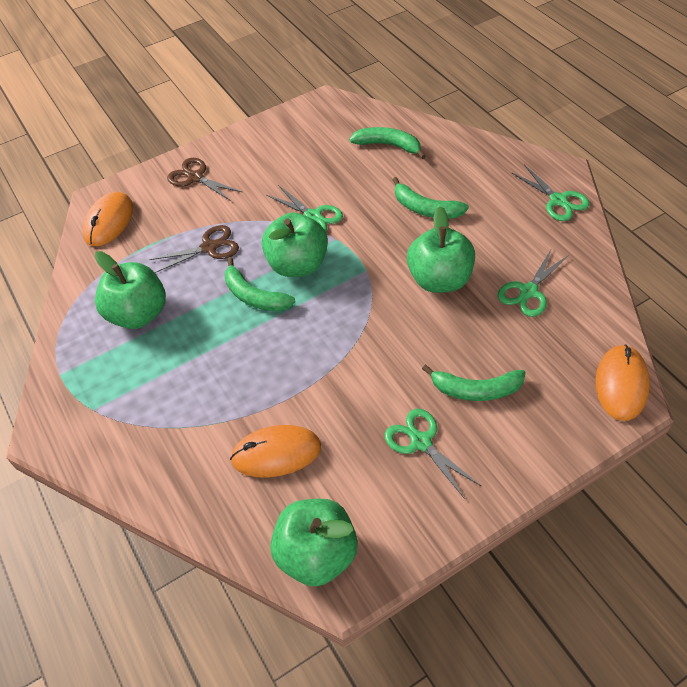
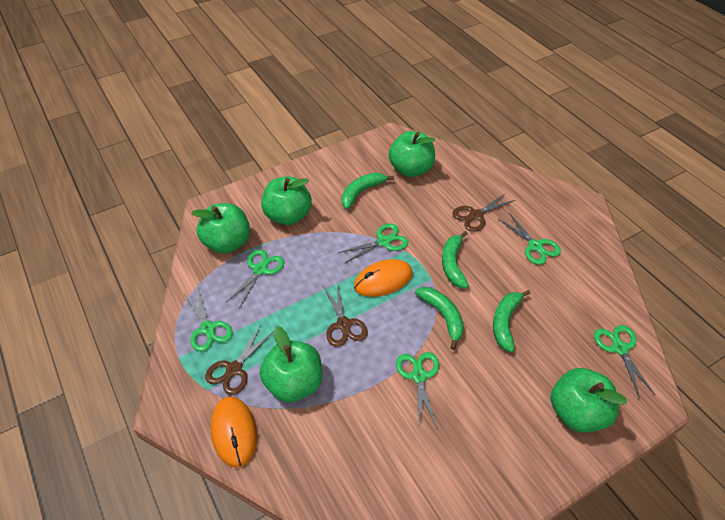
brown scissors: [149,225,239,273] [167,158,242,202] = 2 -> [205,325,274,395] [323,285,368,347] [452,193,515,232] = 3
green apple: [94,251,166,329] [262,213,328,277] [270,499,358,587] [407,206,475,293] = 4 -> [191,203,250,254] [260,326,322,402] [261,177,312,225] [389,131,435,177] [551,368,627,432] = 5
green scissors: [266,185,343,231] [385,408,481,499] [498,248,569,317] [511,164,590,221] = 4 -> [184,287,233,352] [226,249,285,309] [338,223,409,264] [396,352,439,428] [499,213,561,265] [594,325,655,398] = 6
orange mouse: [83,192,133,246] [230,425,321,478] [596,344,650,421] = 3 -> [211,396,257,467] [354,259,413,297] = 2

